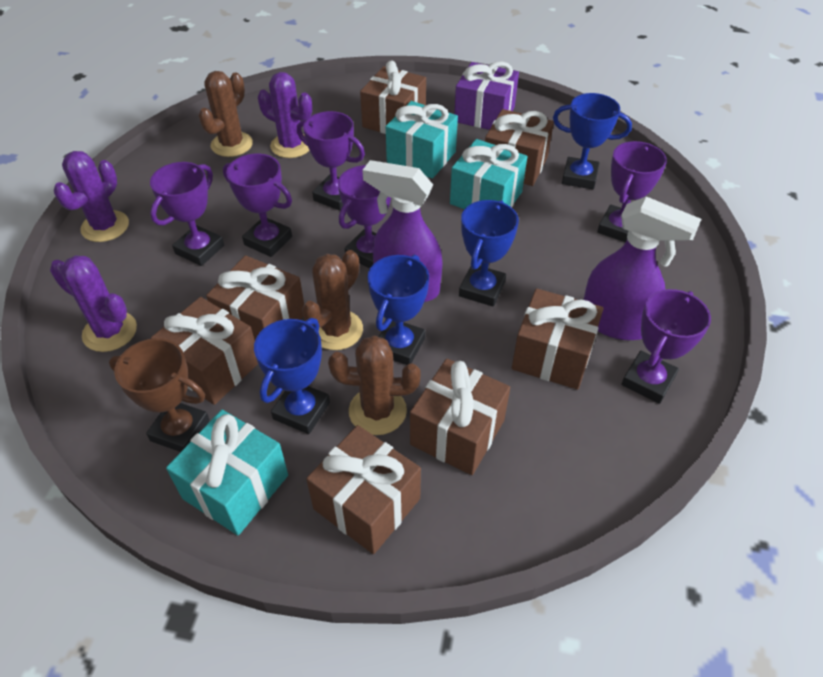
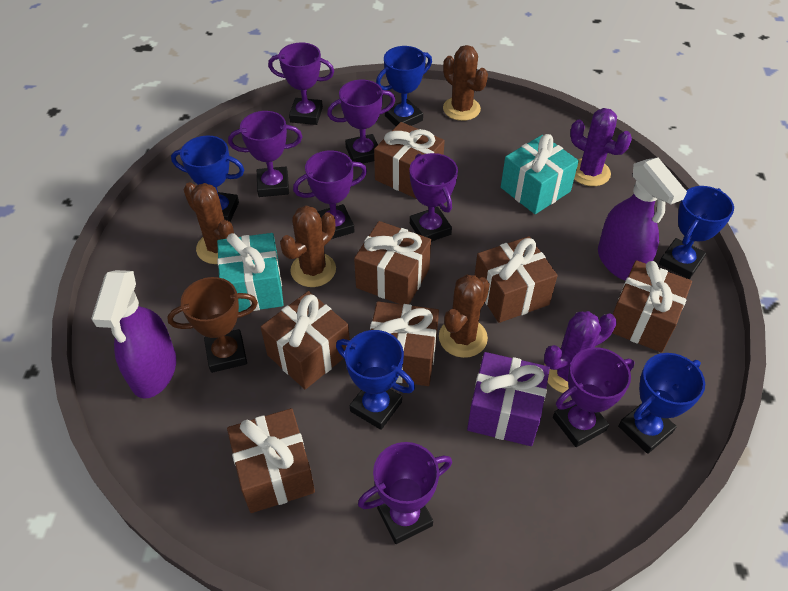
blue trophy: [254,318,330,434] [367,255,429,365] [459,200,519,307] [553,93,632,189] = 4 -> [171,136,244,222] [336,330,415,430] [376,46,432,126] [618,353,705,454] [659,186,734,279] = 5
brown cactus: [199,71,253,157] [302,250,363,350] [328,335,421,435] = 3 -> [184,182,238,264] [280,205,336,287] [439,274,490,358] [443,45,488,121] = 4
purple cactus: [50,255,137,352] [54,151,129,242] [258,72,312,158] = 3 -> [544,311,616,393] [570,108,632,186] = 2
purple trophy: [150,162,224,266] [223,153,292,257] [297,111,365,211] [338,165,391,268] [597,141,667,242] [621,289,711,404] = 6 -> [228,111,302,197] [268,42,334,125] [293,150,367,239] [327,80,395,164] [358,442,452,544] [409,153,458,242] [553,347,634,447] = 7
turquoise gift: [166,410,288,535] [386,101,458,179] [450,139,527,209] = 3 -> [217,233,284,312] [501,134,579,214] = 2

